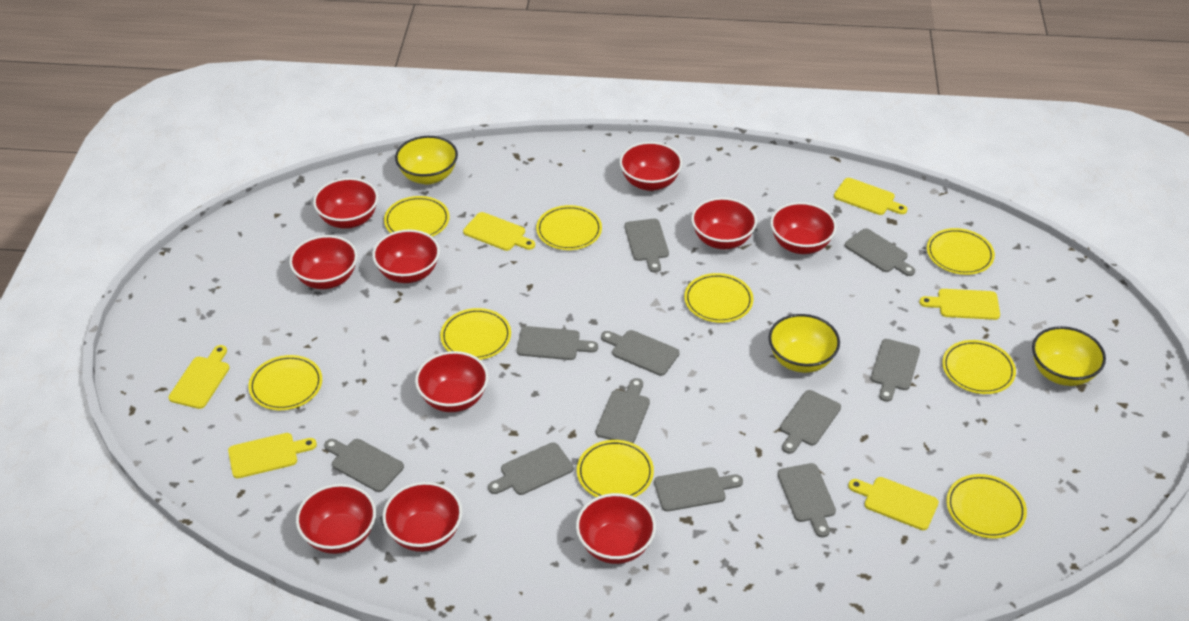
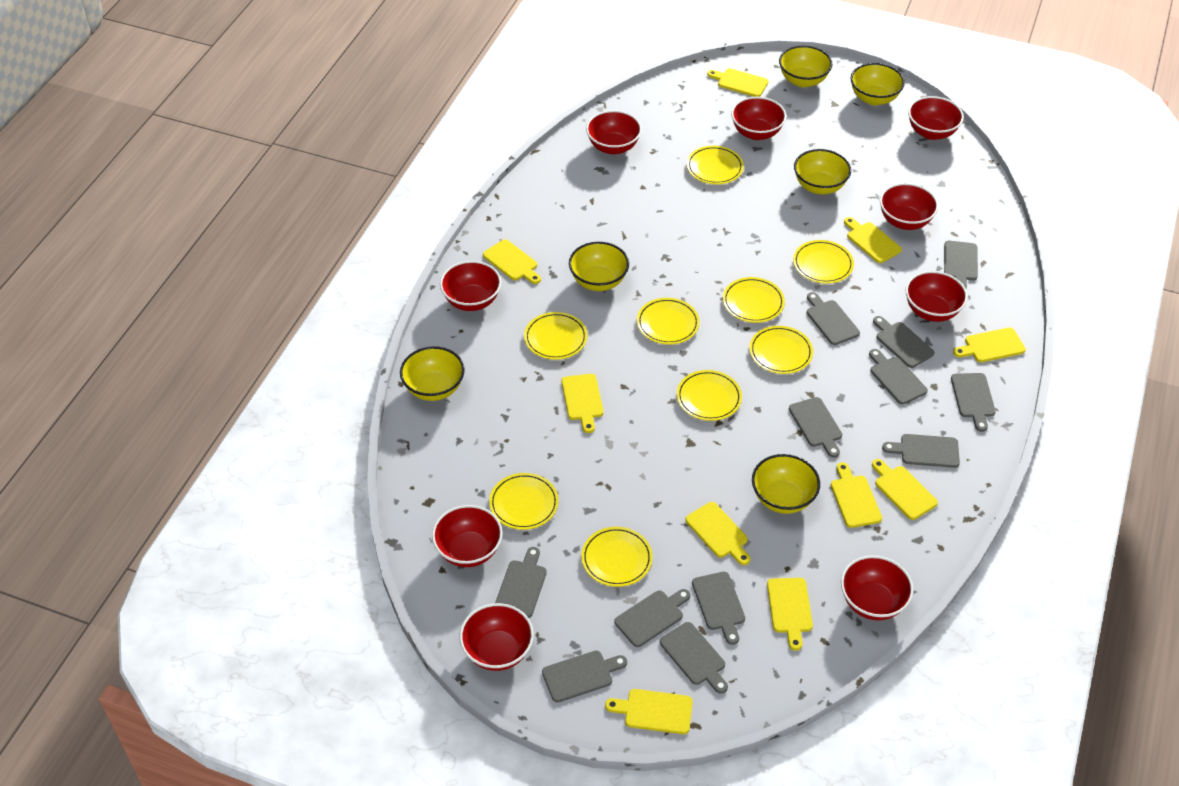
grey cutting board: [324,439,404,492] [488,442,573,495] [517,326,598,360] [596,378,650,443] [601,330,680,376] [625,219,669,273] [654,467,743,511] [777,463,836,537] [780,390,841,454] [845,229,915,276] [871,339,920,402] = 11 -> [495,547,547,618] [542,650,627,703] [614,589,690,647] [660,622,728,694] [692,572,745,645] [789,397,842,458] [807,292,860,345] [869,349,928,405] [873,316,935,368] [882,434,960,468] [944,241,978,288] [951,373,996,432] = 12
red bowl: [289,235,357,289] [296,484,376,554] [313,178,378,229] [372,229,440,283] [382,482,462,552] [415,351,489,412] [576,493,656,564] [619,142,682,191] [691,197,757,249] [771,202,837,254] = 10 -> [432,505,503,567] [440,261,501,311] [459,603,534,671] [586,110,642,154] [731,97,786,140] [841,555,914,620] [880,183,939,230] [905,271,968,322] [908,96,964,140] = 9
yellow bowl: [395,136,458,184] [769,314,840,373] [1032,326,1106,386] = 3 -> [400,346,465,401] [569,242,629,291] [752,454,820,514] [779,45,832,87] [794,149,851,194] [851,63,905,105] = 6
yellow cutting board: [169,345,229,409] [228,433,317,478] [463,212,535,251] [834,178,907,215] [848,477,939,530] [919,289,1000,320] = 6 -> [483,239,541,284] [561,374,603,433] [605,689,693,734] [685,502,750,565] [707,68,768,97] [767,578,813,651] [831,462,882,528] [844,217,902,263] [872,459,938,520] [953,328,1026,362] = 10

